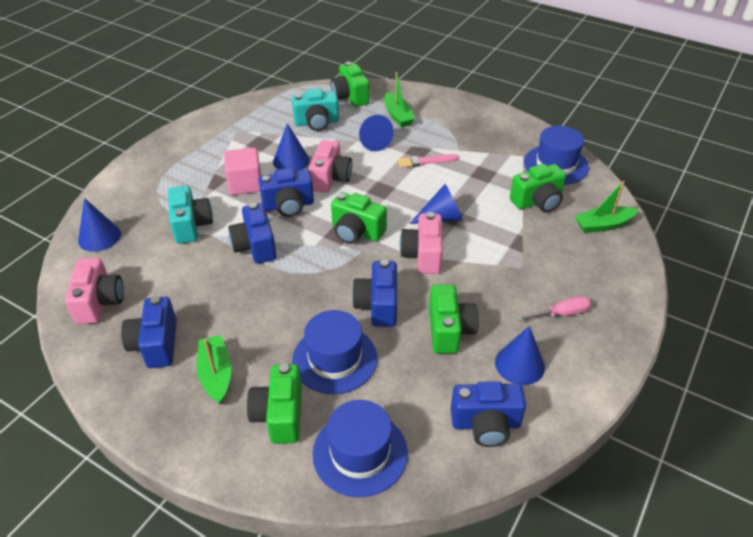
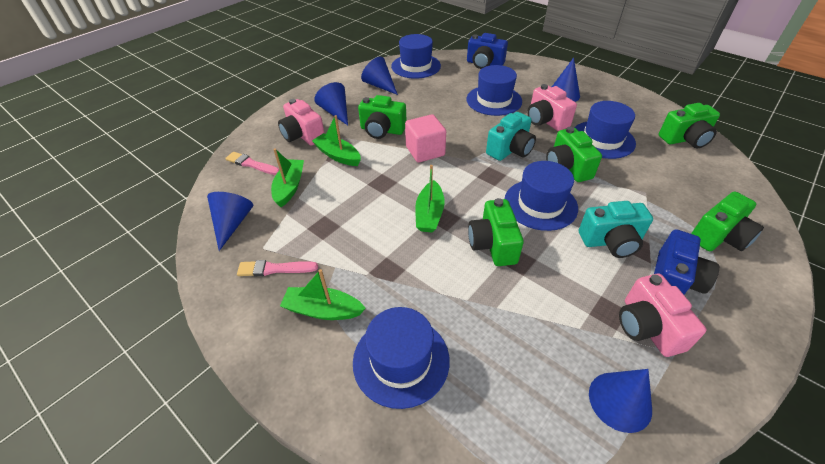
blue camera: [121,296,177,368] [228,203,277,264] [259,168,314,217] [352,259,397,327] [451,381,526,447] = 5 -> [467,33,508,69] [654,229,719,294] = 2
blue hat: [292,310,377,394] [312,400,408,497] [524,126,589,185] = 3 -> [353,307,450,409] [391,34,441,79] [466,65,522,116] [505,161,578,231] [574,101,636,159] = 5
green boat: [197,335,231,405] [384,72,415,127] [575,181,638,233] = 3 -> [271,148,304,207] [280,269,366,320] [312,115,361,166] [415,165,445,233] = 4
pink brush: [398,154,459,168] = 1 -> [225,152,280,175] [237,260,318,276] = 2
pink screwdriver: [517,296,591,321] = 1 -> none = 0

